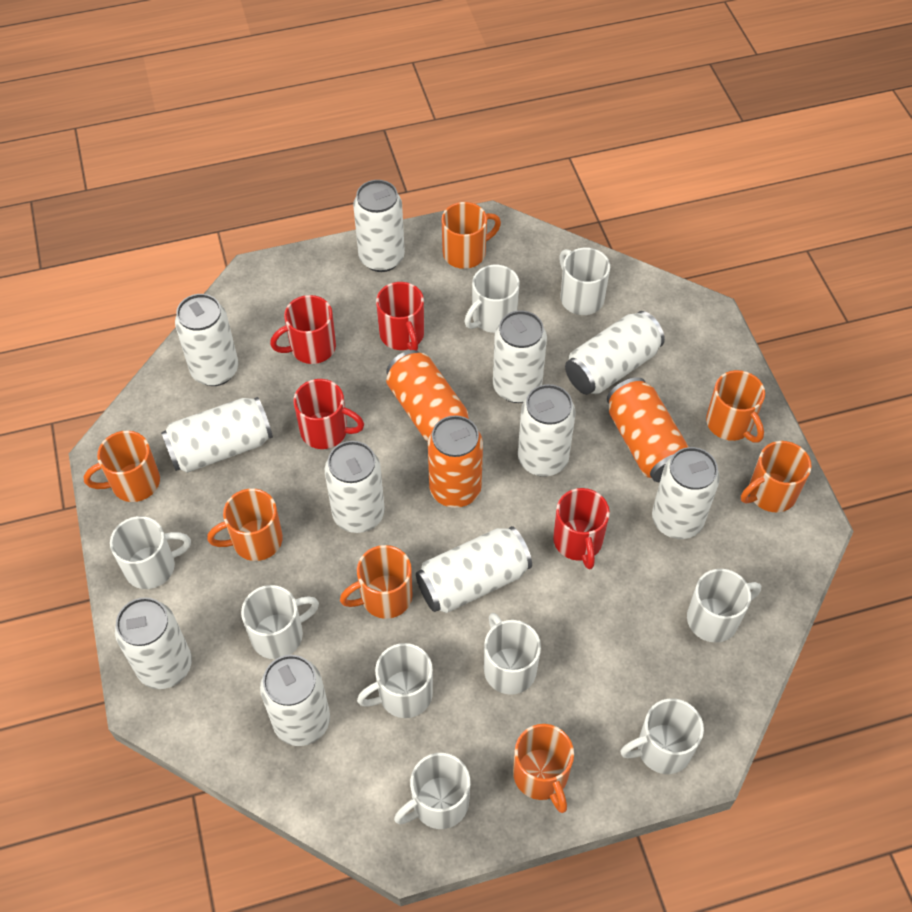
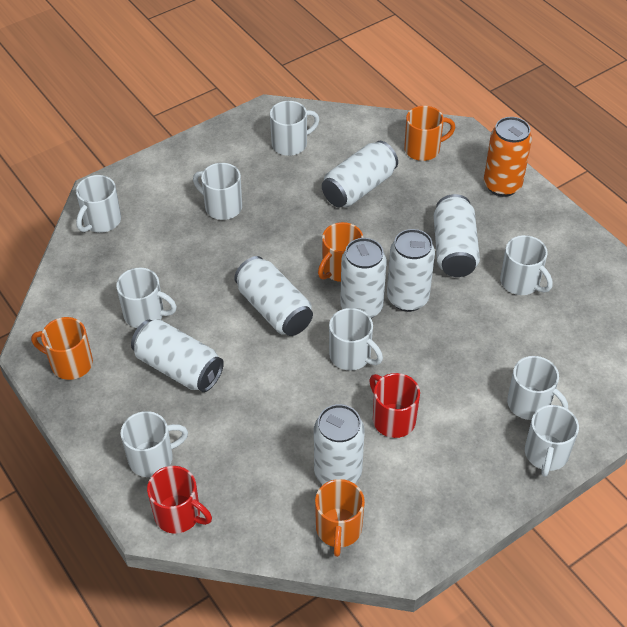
orange can: [386,350,469,442] [428,415,483,508] [607,377,689,482] = 3 -> [484,117,532,197] = 1
orange mug: [84,431,160,502] [207,488,283,561] [340,545,413,619] [442,202,501,269] [513,724,574,813] [706,370,765,443] [741,441,812,512] = 7 -> [31,317,93,380] [315,479,365,557] [318,222,363,282] [404,106,455,161] = 4
red mug: [270,295,336,364] [293,379,364,449] [376,282,424,351] [553,488,610,570] = 4 -> [147,466,212,534] [369,373,420,438] = 2
white can: [115,597,192,689] [161,397,273,473] [175,294,239,386] [260,655,330,746] [325,441,385,533] [353,180,405,272] [416,526,532,613] [493,310,547,403] [518,384,576,477] [565,311,665,395] [652,447,720,539] = 11 -> [131,319,224,392] [234,256,313,336] [314,404,365,485] [322,141,398,207] [340,238,387,318] [387,229,435,312] [434,194,480,277] = 7

